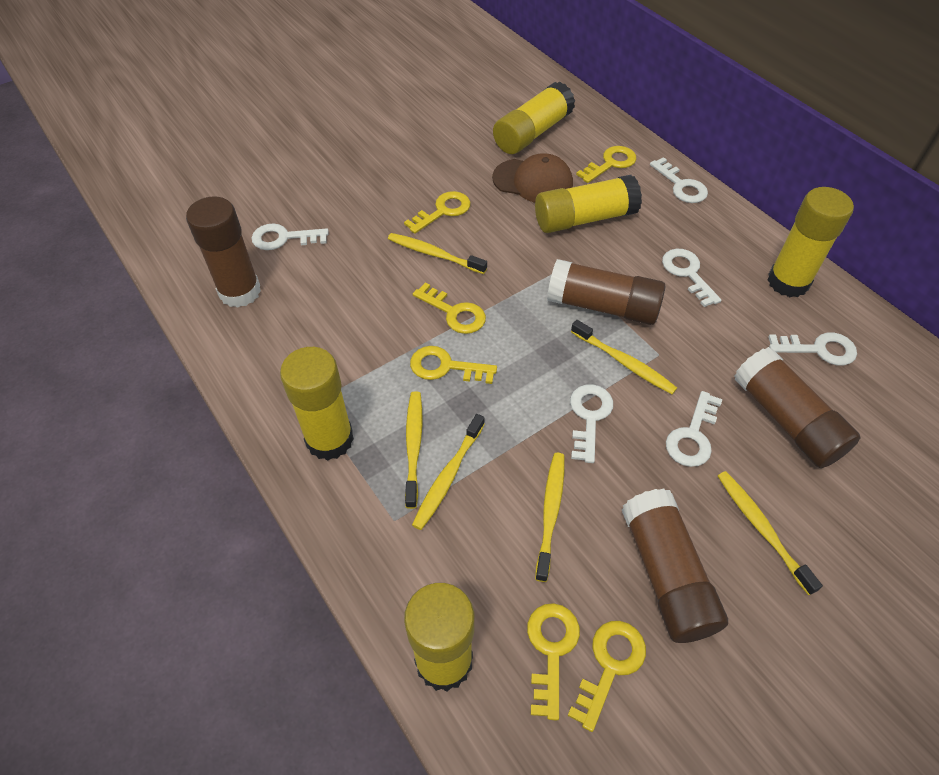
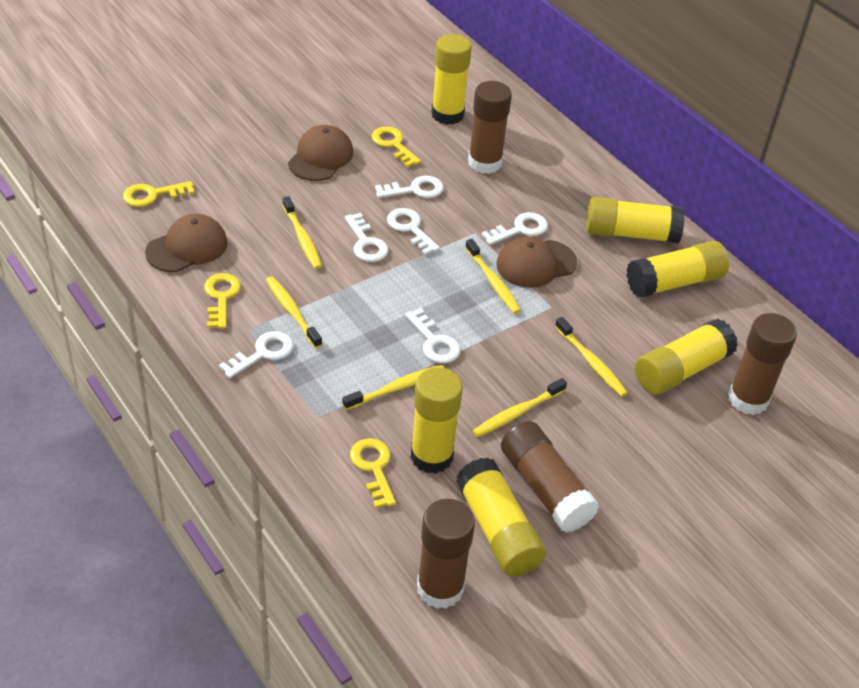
brown cap: [492,153,573,203] = 1 -> [145,214,228,272] [288,125,353,181] [496,237,577,288] = 3
yellow glue stick: [280,347,354,460] [404,583,474,692] [493,82,575,154] [535,175,642,233] [767,187,854,297] = 5 -> [411,367,463,474] [431,34,472,125] [456,458,546,577] [586,197,685,243] [627,241,729,298] [635,319,738,395] = 6
yellow key: [404,191,471,234] [410,346,497,384] [413,282,486,334] [527,603,580,721] [567,621,646,732] [576,146,636,183] = 6 -> [123,181,195,207] [204,273,241,329] [350,438,396,508] [372,127,421,167] = 4

